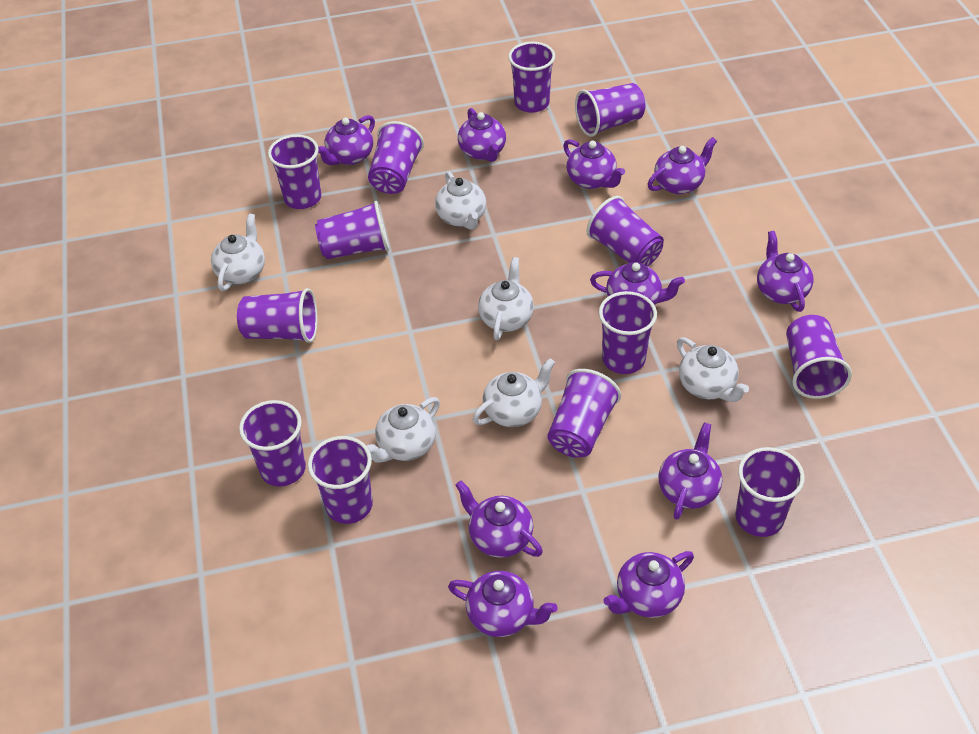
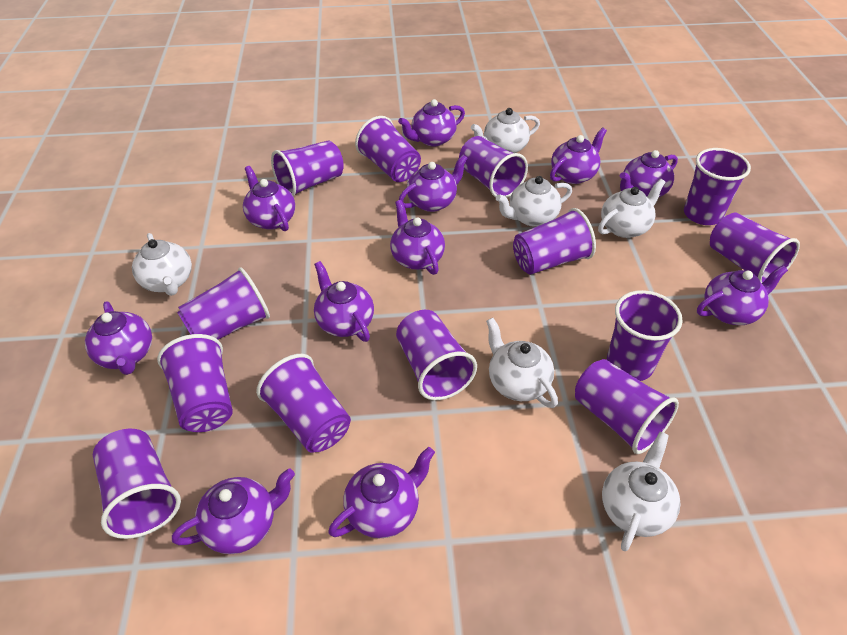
purple teapot: [318,115,375,165] [448,571,558,637] [455,481,543,558] [458,108,506,162] [563,139,625,189] [590,262,685,305] [603,551,694,618] [648,137,717,194] [659,422,722,520] [757,231,814,312] = 10 -> [85,301,152,375] [172,468,295,554] [243,166,295,231] [314,261,374,342] [328,447,435,538] [390,200,445,275] [398,99,465,147] [399,155,468,212] [550,128,607,184] [620,150,678,197] [697,265,788,325] = 11

